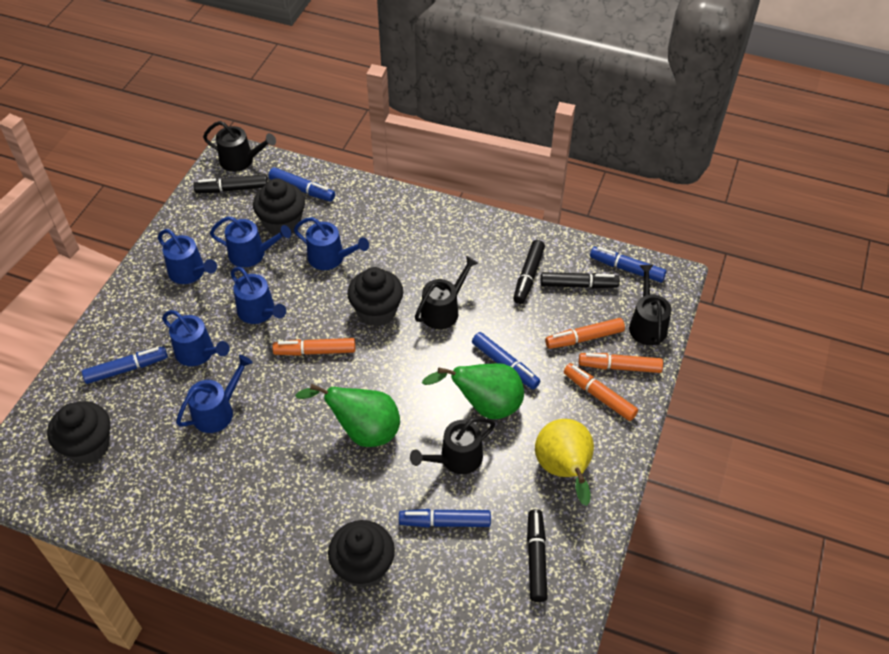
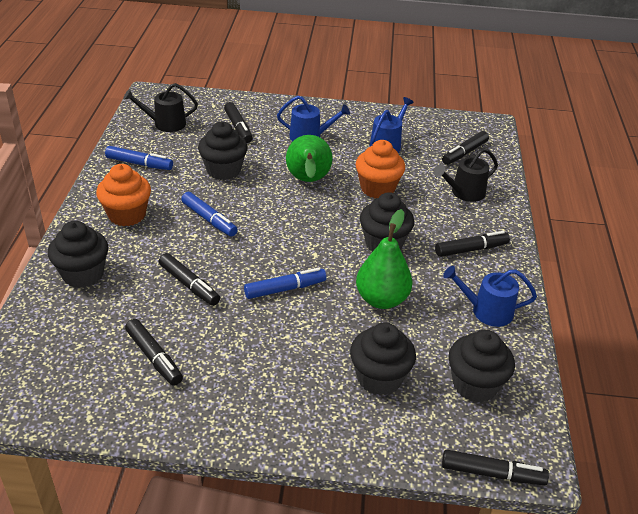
black cupcake: [47,401,110,464] [253,179,305,235] [328,520,395,588] [347,267,403,327] = 4 -> [48,221,108,288] [198,122,248,180] [350,322,416,396] [360,192,414,252] [448,330,515,403] = 5
black marker: [194,174,268,193] [513,240,545,304] [527,509,548,602] [541,272,620,289] = 4 -> [125,319,183,386] [159,253,220,306] [224,102,253,143] [435,231,510,257] [442,131,489,165] [442,449,549,485] = 6
black watering can: [203,121,276,172] [410,417,495,474] [415,256,478,329] [629,265,672,345] = 4 -> [123,83,198,132] [434,148,498,202] = 2
blue marker: [82,346,168,384] [268,167,335,202] [399,509,491,528] [472,332,540,390] [590,247,666,283] = 5 -> [105,146,173,170] [181,192,238,237] [244,268,327,299] = 3
blue watering can: [158,229,217,284] [162,310,230,366] [176,355,253,433] [210,216,291,267] [230,267,286,324] [294,217,369,270] = 6 -> [277,96,350,141] [370,97,414,153] [443,266,537,327] = 3
orange cupcake: none = 0 -> [96,164,151,226] [355,140,405,198] = 2
orange marker: [272,338,355,356] [545,318,625,349] [564,363,638,421] [579,353,663,373] = 4 -> none = 0
yellow pear: [535,419,594,506] = 1 -> none = 0

